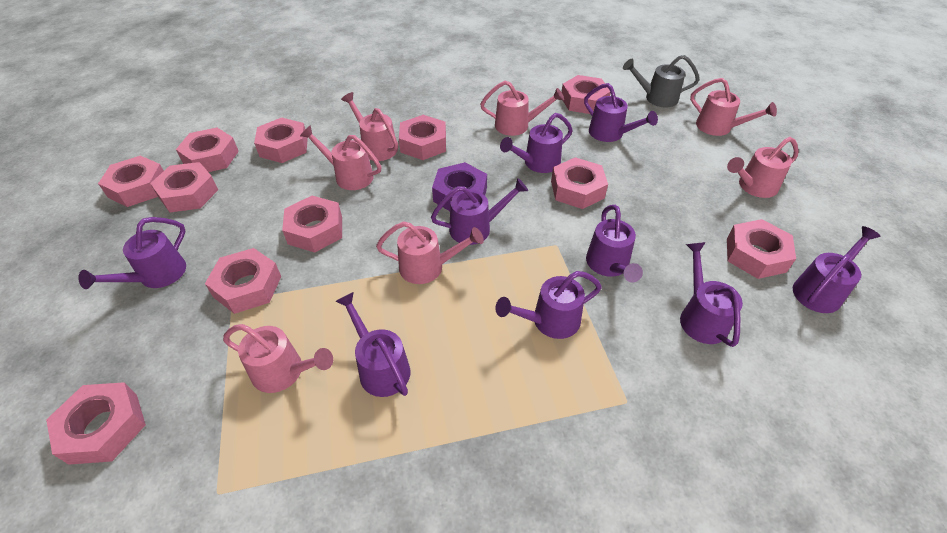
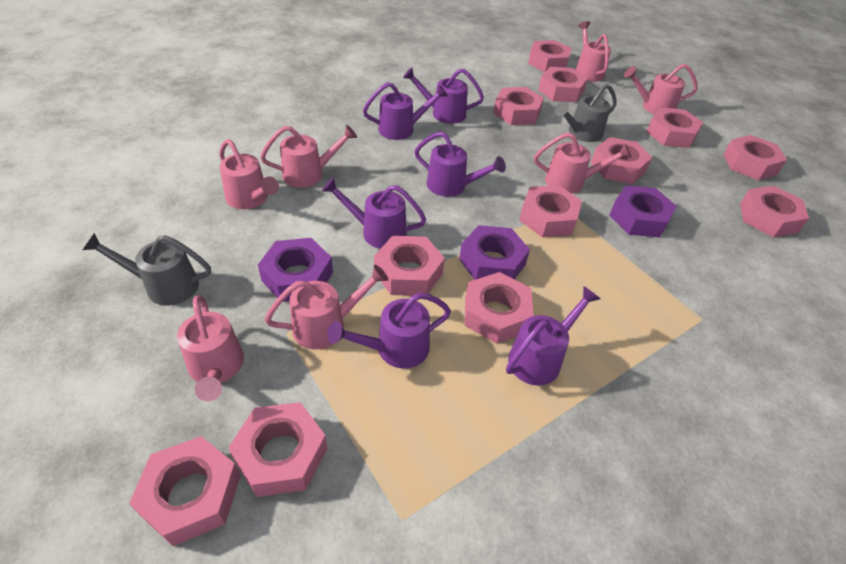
grey watering can: [623,55,700,107] = 1 -> [83,233,211,306] [555,84,617,142] = 2
pink nut: [46,382,146,465] [98,156,164,207] [150,162,218,212] [176,128,239,172] [205,248,281,314] [254,117,308,163] [282,196,342,252] [399,115,446,160] [551,157,608,209] [562,75,611,114] [727,219,796,279] = 11 -> [129,436,240,546] [228,402,328,497] [374,236,445,296] [465,272,534,344] [493,87,544,125] [519,185,582,237] [528,40,571,72] [538,67,588,102] [591,137,652,184] [647,107,704,148] [723,135,787,180] [740,186,809,237] = 12
purple nut: [432,162,487,211] = 1 -> [258,238,333,302] [459,225,530,280] [609,185,677,237] = 3
purple watering can: [78,217,186,289] [336,292,410,397] [431,178,528,245] [495,271,602,339] [500,113,573,173] [584,83,658,142] [586,205,643,282] [680,242,743,347] [793,226,881,313] = 9 -> [322,177,426,249] [327,293,451,368] [363,82,448,140] [403,67,484,124] [415,131,506,197] [506,286,600,386] = 6

